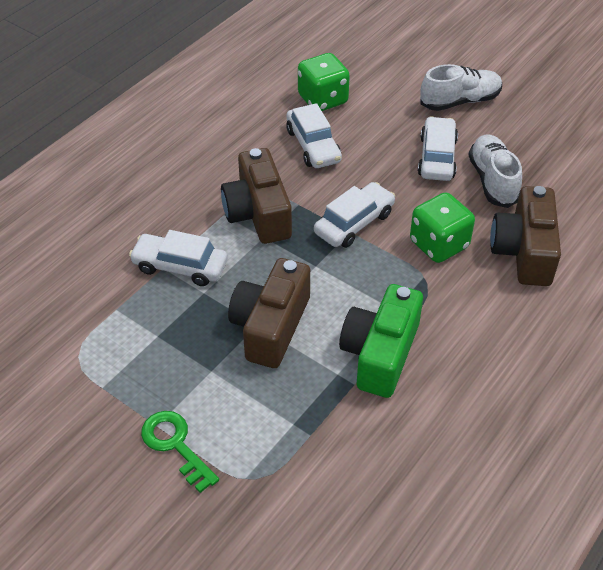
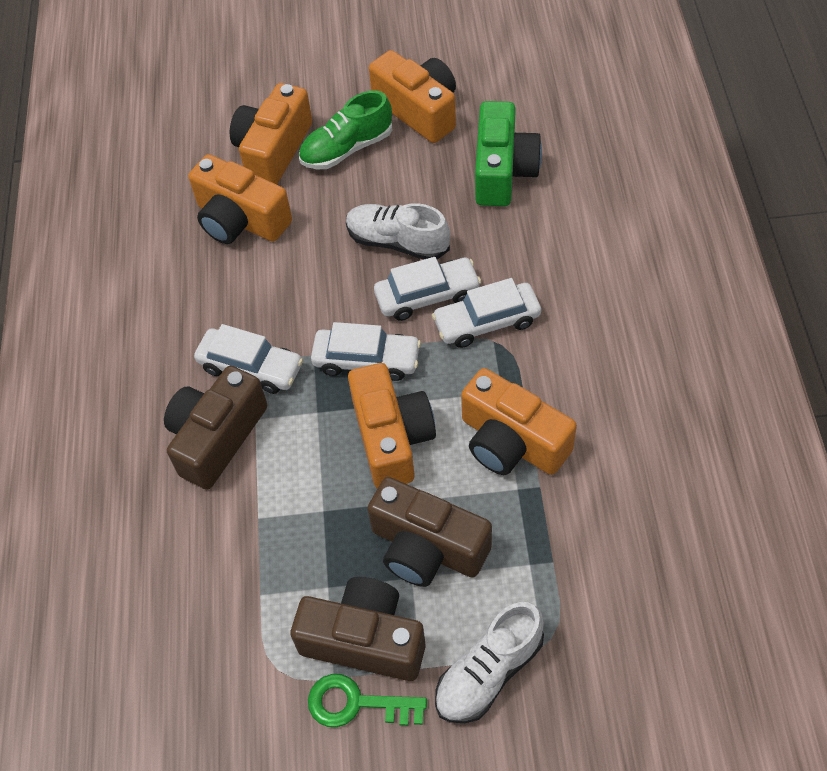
green dice: [298,53,350,111] [410,192,475,263] = 2 -> none = 0
green shoe: none = 0 -> [299,90,392,169] = 1
orange camera: none = 0 -> [189,154,292,244] [230,83,312,184] [348,363,436,489] [369,50,456,143] [461,368,577,475] = 5

